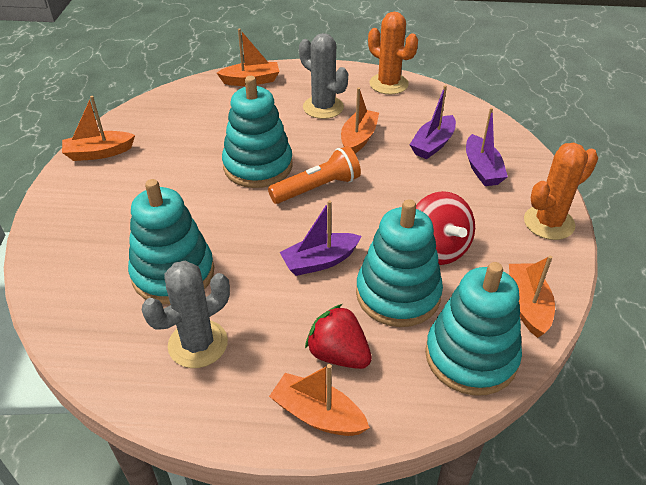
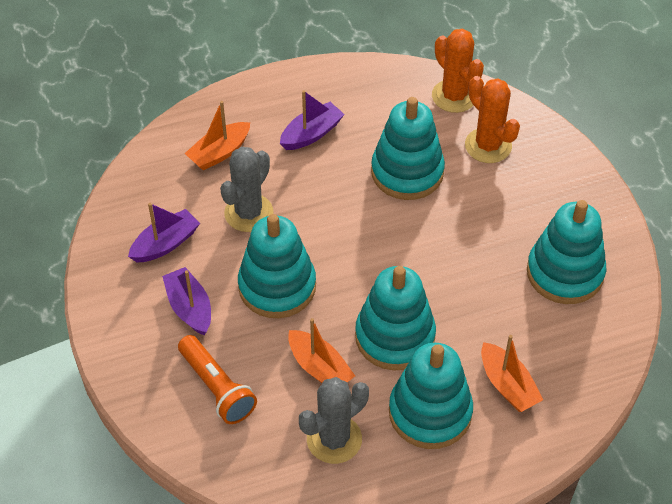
orange boat: [62,96,135,161] [217,28,280,86] [269,364,370,436] [341,88,379,153] [509,256,555,338] = 5 -> [185,101,250,170] [288,318,355,383] [481,335,543,412] = 3
red spinning top: [416,191,475,265] = 1 -> none = 0
red strawberry: [305,304,372,369] = 1 -> none = 0
turquoise stacking toy: [128,179,214,304] [222,76,293,188] [356,199,443,327] [425,262,522,396] = 4 -> [238,214,316,318] [355,266,436,370] [371,97,445,200] [389,343,473,449] [527,200,606,304] = 5

